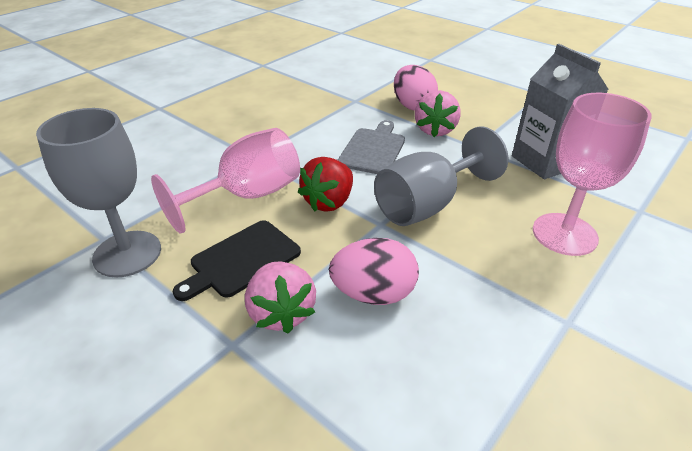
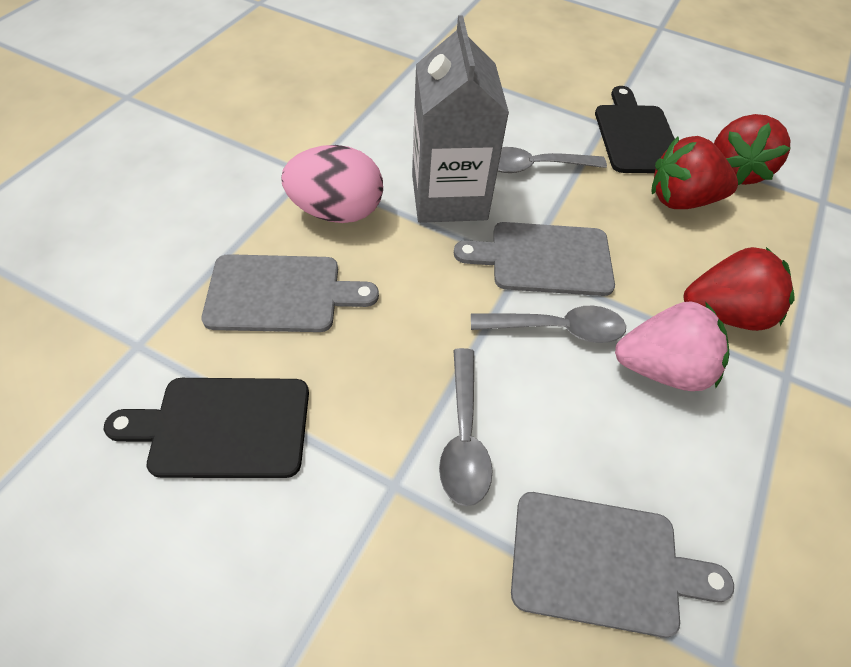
black cutting board: [173,220,301,301] = 1 -> [104,378,309,478] [595,86,675,173] = 2
grey cutting board: [338,120,405,174] = 1 -> [202,254,379,332] [454,222,615,296] [511,492,734,638] = 3
grey goblet: [36,108,161,278] [374,126,508,226] = 2 -> none = 0
grey spoon: none = 0 -> [439,348,493,506] [471,306,626,343] [498,147,607,173] = 3
pink egg: [329,238,419,305] [394,65,438,111] = 2 -> [281,145,383,223] = 1
pink goblet: [151,128,300,234] [533,93,651,256] = 2 -> none = 0
pink strawberry: [245,261,316,334] [415,90,460,137] = 2 -> [615,301,729,391] = 1
red strawberry: [298,157,353,212] = 1 -> [652,136,738,209] [684,247,795,331] [714,114,790,185] = 3

